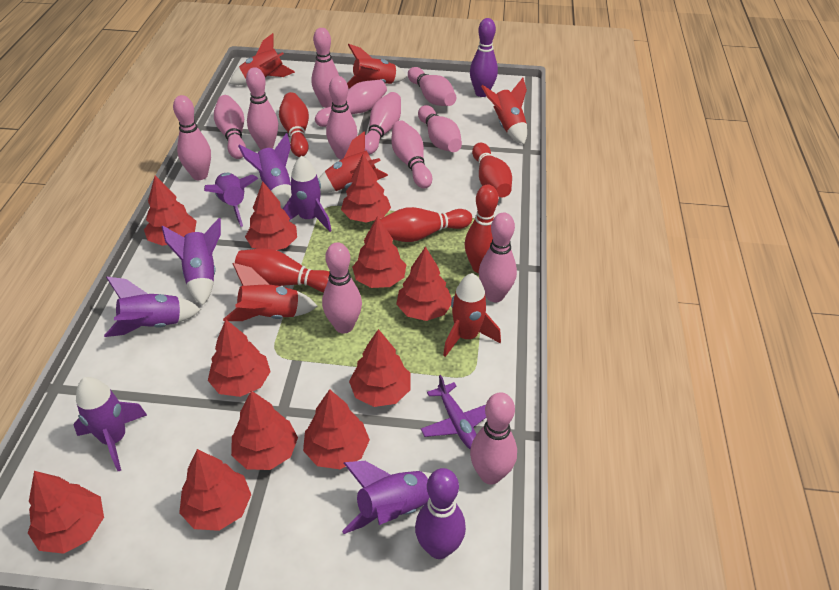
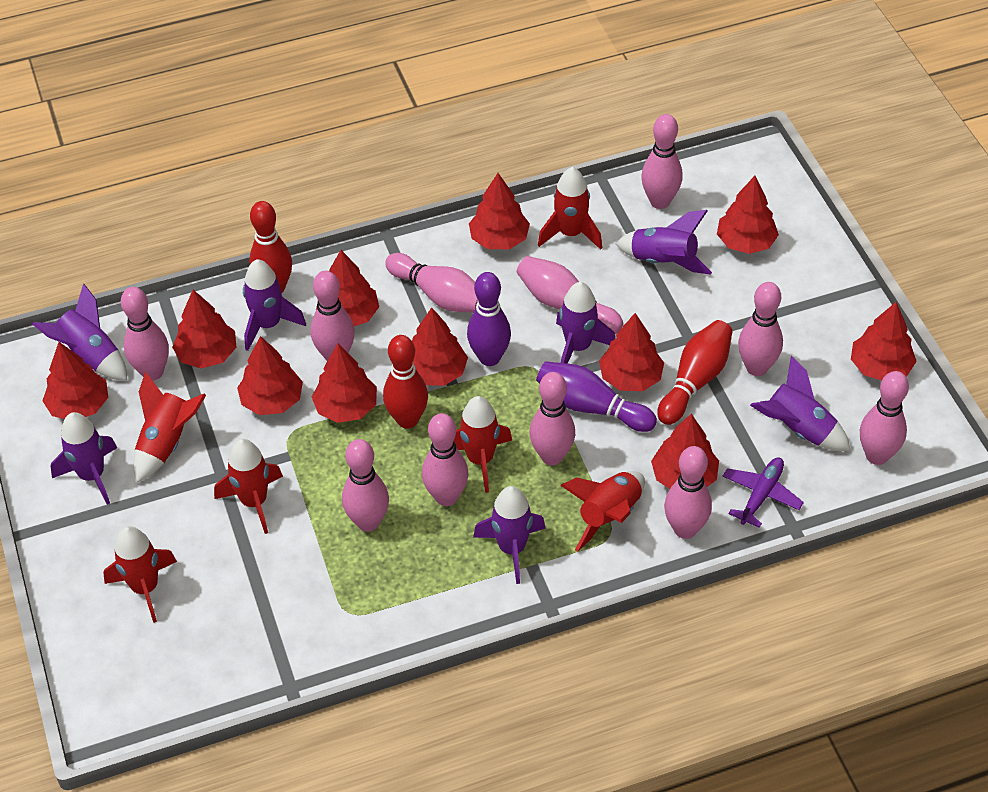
pink bowling pin: [173,95,211,180] [214,95,246,159] [246,67,278,150] [312,28,339,108] [315,80,387,127] [322,242,362,334] [326,76,357,159] [365,92,401,155] [392,121,432,189] [408,67,456,106] [418,105,462,152] [470,392,517,485] [479,213,517,302] = 13 -> [121,287,169,381] [311,271,355,361] [342,439,389,532] [385,253,478,312] [422,413,468,506] [516,256,623,334] [530,372,575,465] [641,114,683,209] [664,446,712,539] [738,282,783,376] [860,371,909,465] = 11
red bowling pin: [235,248,330,292] [279,92,309,157] [380,207,472,242] [465,185,499,273] [472,143,512,197] = 5 -> [249,201,292,293] [383,335,428,428] [657,320,732,425] = 3

